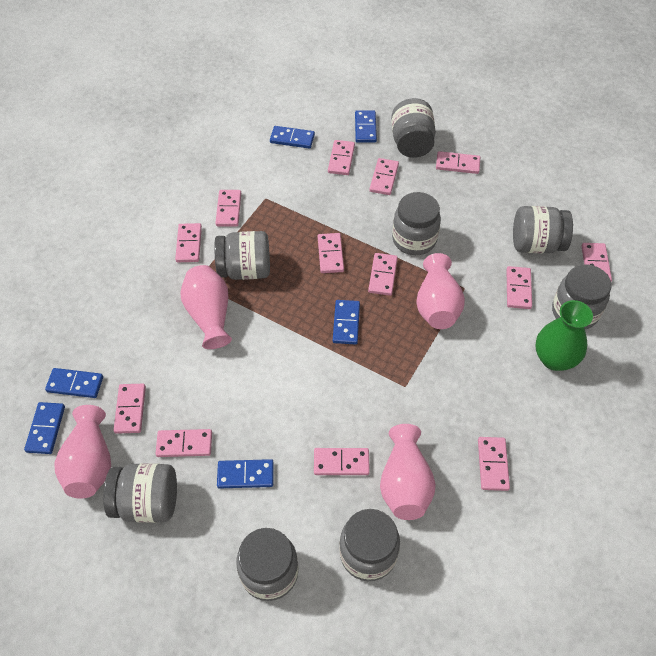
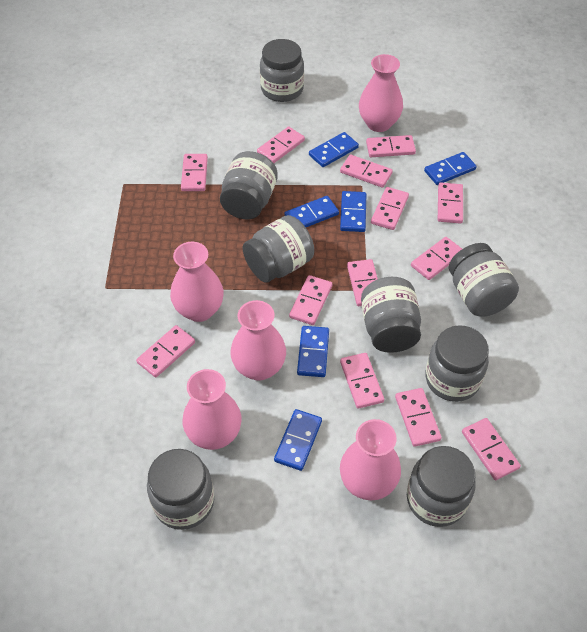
green vase: [536,300,593,371] = 1 -> none = 0
pink vase: [54,405,111,499] [180,265,232,349] [380,424,436,520] [416,253,465,329] = 4 -> [170,242,224,322] [183,369,242,450] [231,300,286,381] [340,419,401,500] [359,54,403,132] = 5

